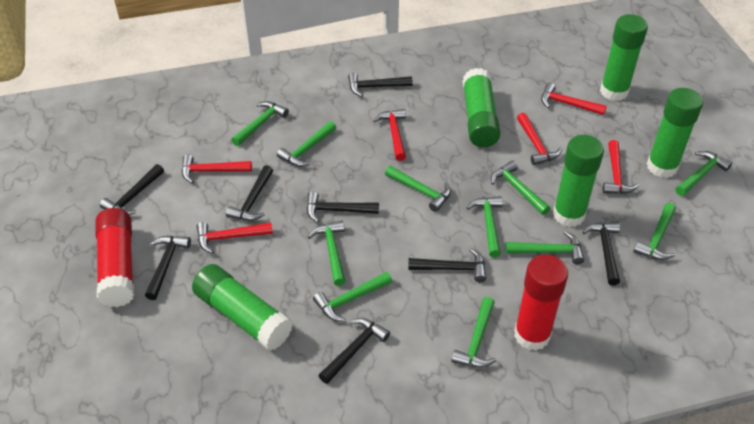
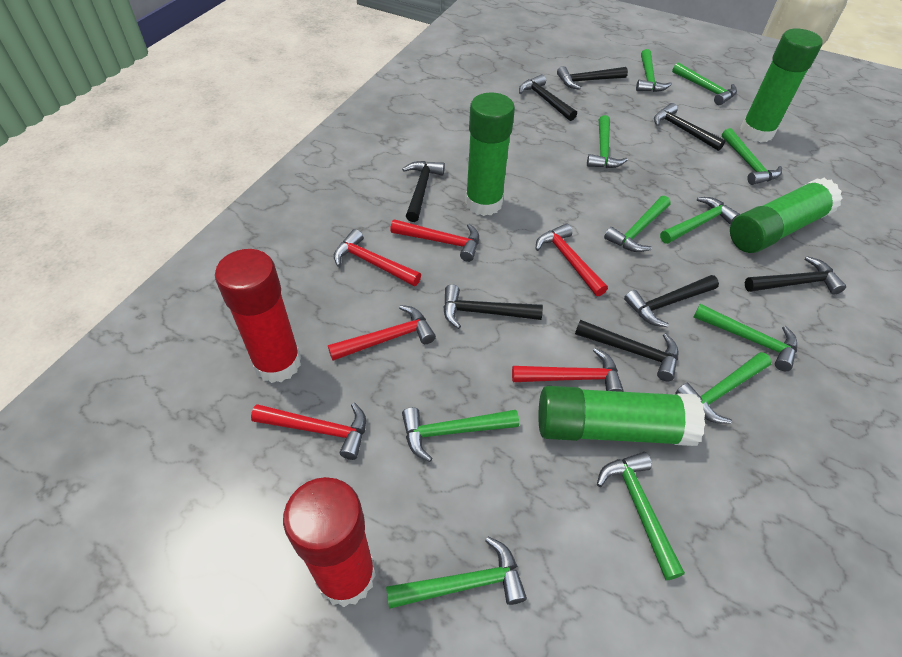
green glue stick: [192,264,293,351] [463,68,501,147] [553,135,604,227] [600,14,648,101] [647,88,703,178] = 5 -> [465,92,515,216] [538,386,705,446] [730,178,843,253] [740,28,823,142] = 4

